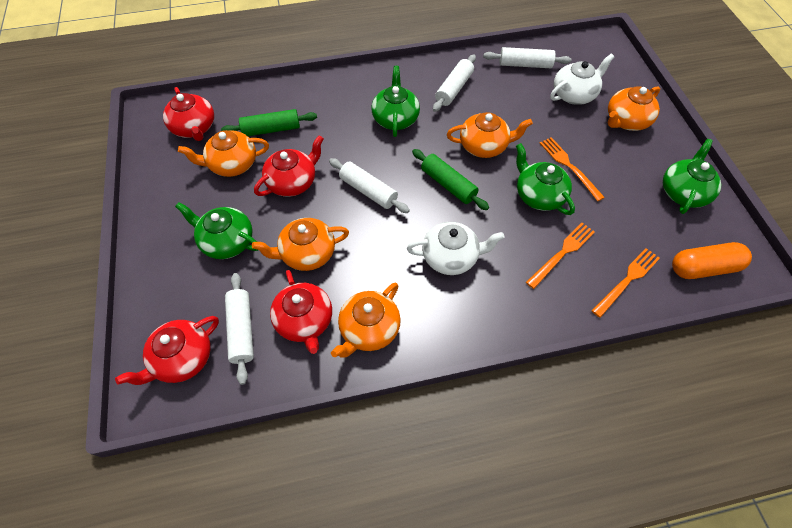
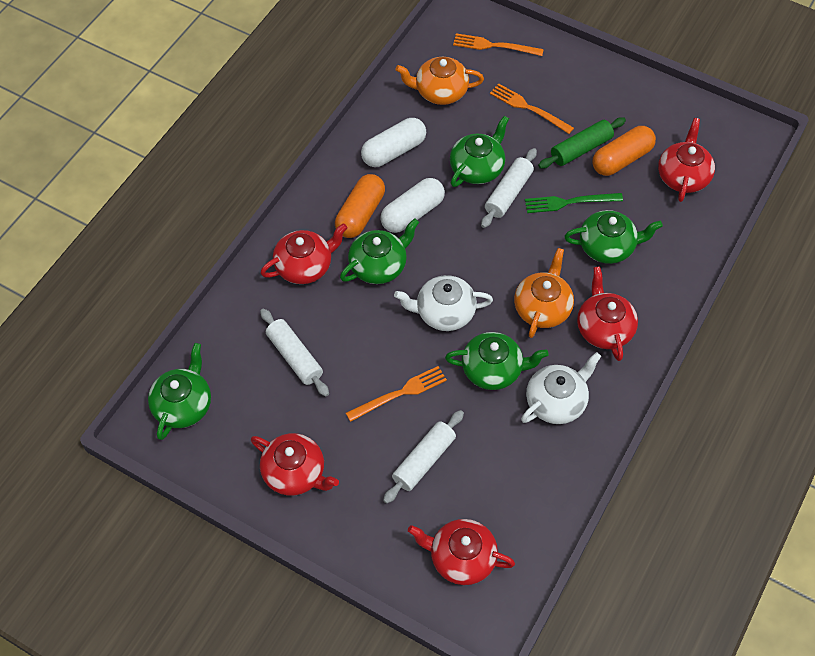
green fork: none = 0 -> [525,193,623,213] = 1
green rolling pin: [221,109,317,136] [412,149,489,210] = 2 -> [538,117,626,169] = 1
green teapot: [175,202,258,259] [371,66,420,137] [516,143,575,215] [663,139,721,214] = 4 -> [148,343,211,440] [340,218,419,284] [445,332,549,390] [450,116,509,187] [564,210,663,264] = 5
orange capsule: [672,242,752,279] = 1 -> [335,174,385,238] [592,126,656,176] = 2
orange teapot: [178,130,269,177] [252,218,349,271] [331,283,401,358] [447,112,533,158] [608,86,660,131] = 5 -> [395,57,484,105] [514,248,574,338] = 2
red teapot: [115,316,219,385] [163,87,214,141] [254,135,324,197] [270,270,332,354] = 4 -> [251,433,339,496] [261,223,347,284] [408,519,515,585] [577,266,638,361] [658,118,715,202] = 5
white capsule: none = 0 -> [361,118,426,167] [380,178,445,233] = 2
white rolling pin: [225,273,254,385] [329,158,410,213] [433,54,476,112] [483,47,572,68] = 4 -> [260,308,329,397] [383,410,464,504] [481,148,537,228] = 3

